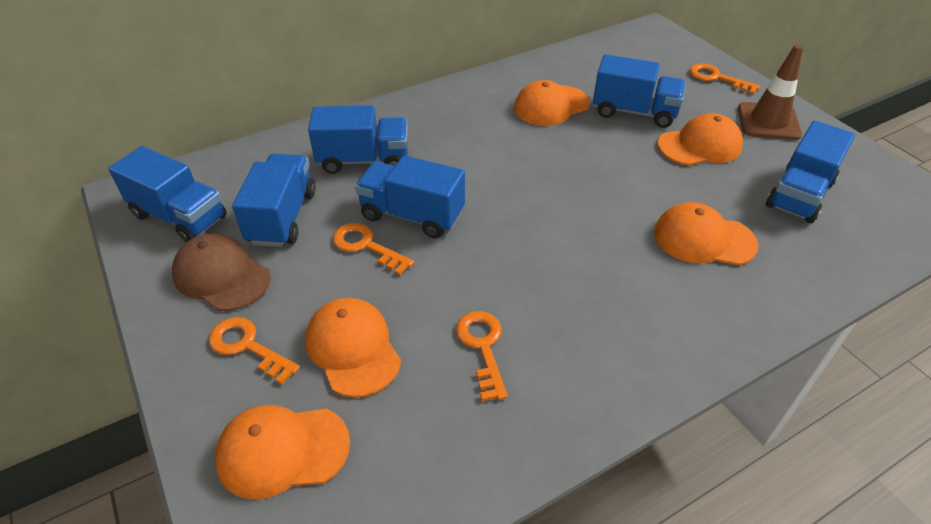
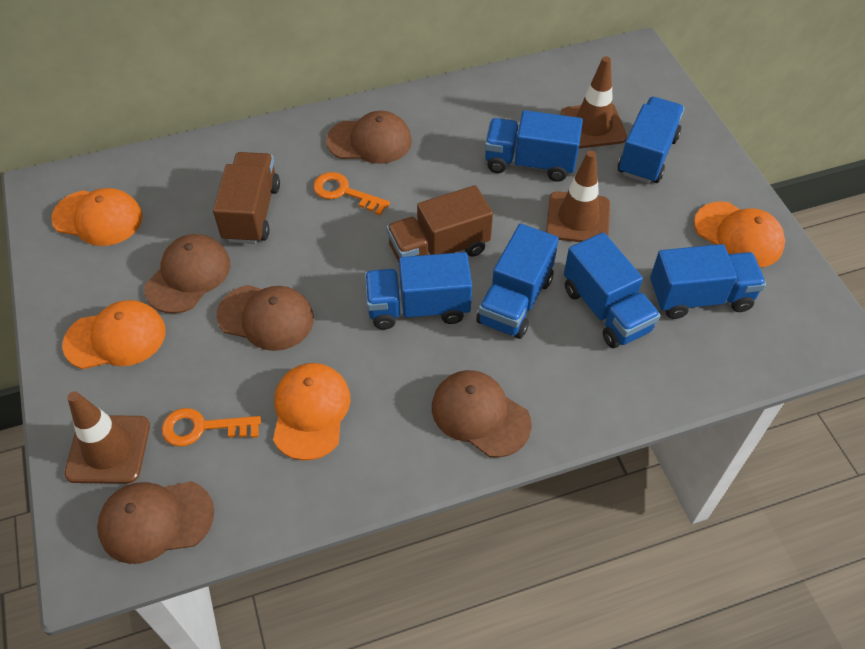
brown cap: [172,233,271,311] = 1 -> [97,481,214,564] [144,234,230,314] [217,285,314,351] [326,111,412,164] [432,370,532,458] = 5
brown traffic cone: [738,45,803,140] = 1 -> [64,391,150,484] [546,150,610,242] [561,56,627,148] = 3
brown truck: none = 0 -> [213,152,280,244] [386,185,493,262] = 2
orange cap: [215,405,350,499] [305,298,401,397] [514,80,590,126] [654,202,758,265] [657,113,743,166] = 5 -> [51,188,142,246] [62,300,166,369] [273,363,350,461] [694,201,785,267] = 4
orange key: [209,317,300,385] [333,223,414,275] [456,311,508,401] [689,64,760,94] = 4 -> [162,408,261,446] [313,172,390,215] = 2

